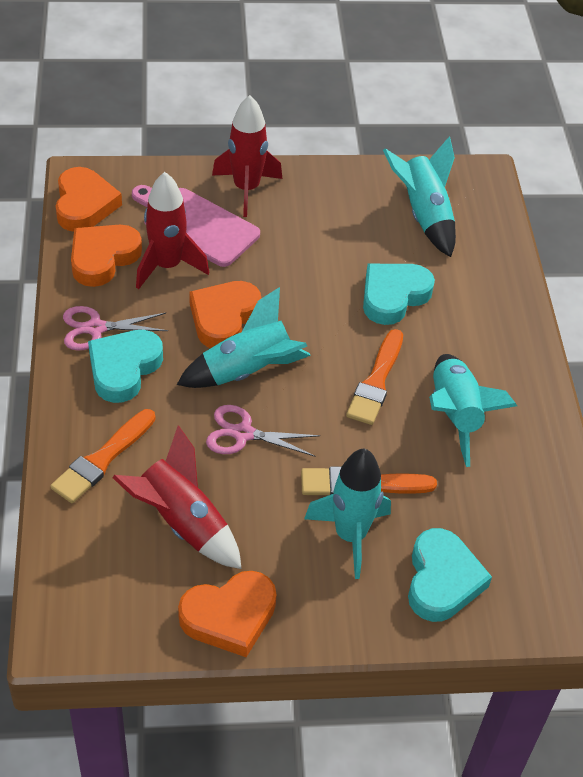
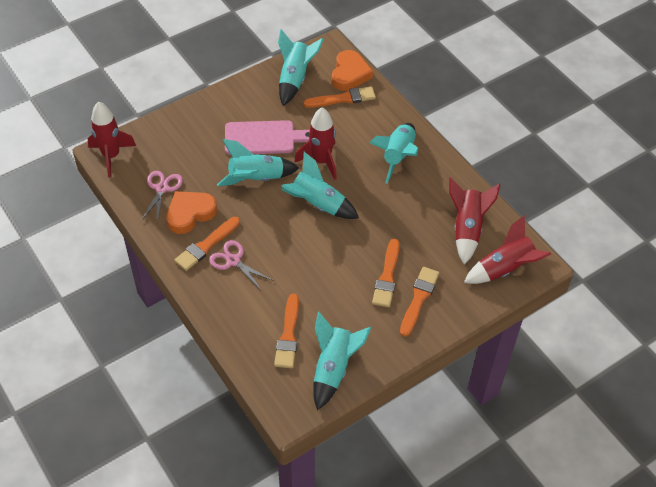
orange brush: [50,409,156,503] [301,467,437,495] [346,329,403,425] = 3 -> [174,217,240,271] [274,293,299,368] [304,86,376,108] [372,239,400,307] [400,267,439,337] = 5
orange heart: [56,167,122,232] [71,225,142,287] [178,571,277,657] [189,281,261,348] = 4 -> [166,191,217,234] [332,50,373,91] = 2
red rocket: [112,425,241,569] [136,172,209,289] [212,95,282,217] = 3 -> [88,101,136,177] [294,107,337,180] [449,177,500,265] [464,215,551,284] = 4
turquoise heart: [88,330,163,403] [363,264,435,325] [408,528,492,622] = 3 -> none = 0
turquoise rocket: [177,287,311,388] [304,449,391,579] [383,137,456,257] [429,354,517,467] = 4 -> [217,139,299,186] [278,29,324,106] [281,152,359,219] [313,312,371,410] [369,123,418,184] = 5

